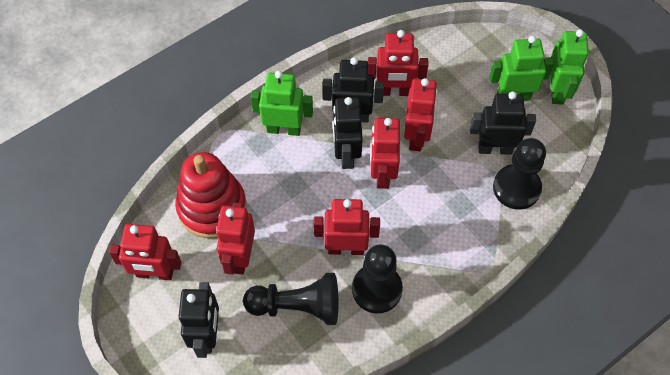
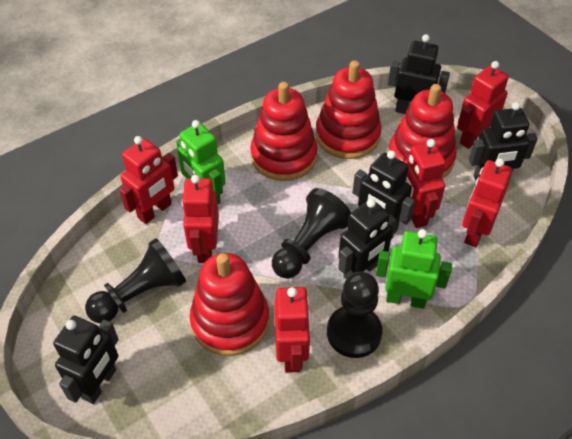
black robot: [178,282,219,358] [323,57,384,123] [333,97,363,169] [470,92,536,155] = 4 -> [53,316,119,404] [338,199,396,279] [353,150,415,233] [388,34,450,114] [469,102,538,181] = 5
green robot: [250,71,313,136] [489,36,554,101] [550,29,589,104] = 3 -> [176,120,226,204] [376,229,452,309] = 2
red stacking toy: [175,152,246,238] = 1 -> [189,253,269,356] [250,82,318,181] [316,61,382,159] [388,84,457,179] = 4

